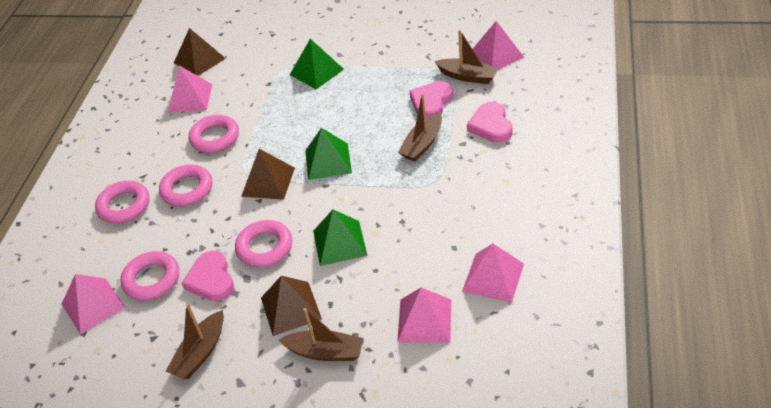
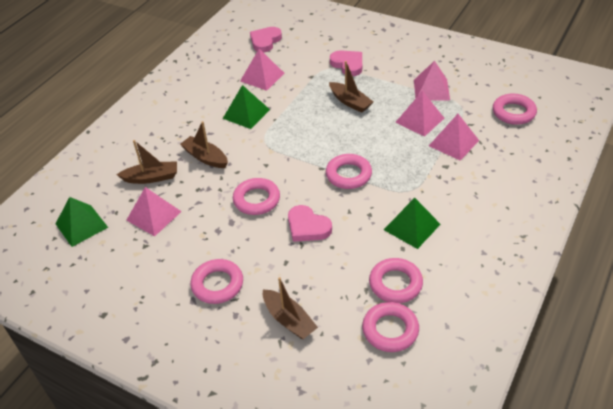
brown pyramid: [174,28,226,76] [241,149,295,200] [261,276,322,336] = 3 -> none = 0
pink ring: [95,181,149,224] [120,251,179,301] [159,165,212,207] [189,115,239,153] [235,220,292,268] = 5 -> [191,259,243,304] [233,178,280,215] [326,154,372,189] [362,302,419,352] [369,258,423,303] [493,94,537,125] = 6

